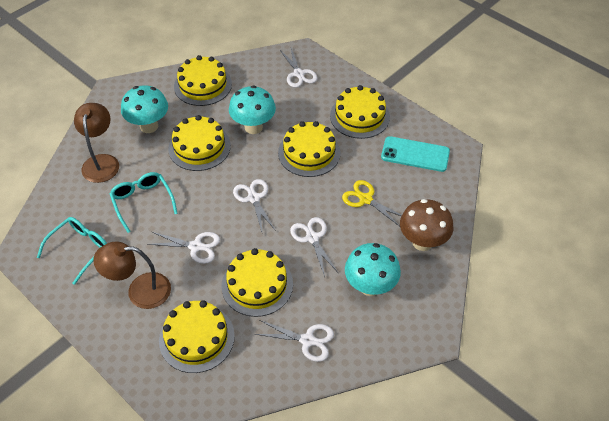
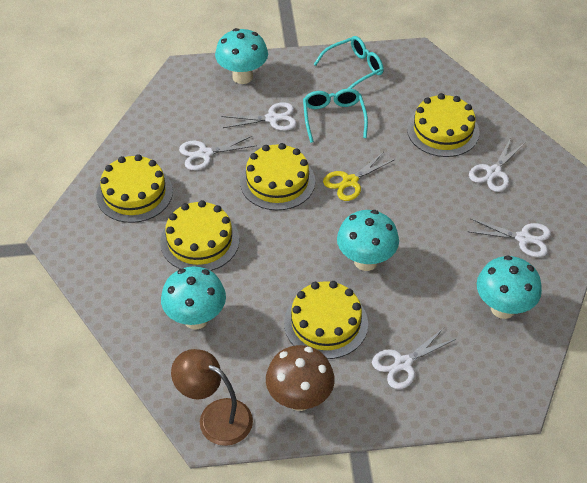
brown lamp: [74,103,119,183] [93,241,171,309] = 2 -> [171,349,253,446] = 1
turquoise mushroom: [121,85,168,133] [229,85,276,134] [345,243,401,296] = 3 -> [161,266,226,330] [215,28,268,84] [337,210,399,271] [477,255,542,319] = 4
turquoise phone: [381,136,450,172] = 1 -> none = 0
yellow cake: [159,300,235,373] [168,115,231,171] [174,55,232,106] [222,248,293,317] [278,121,341,177] [330,85,390,139] = 6 -> [96,154,173,223] [160,200,239,271] [240,143,315,210] [284,281,368,359] [407,93,479,157] = 5

